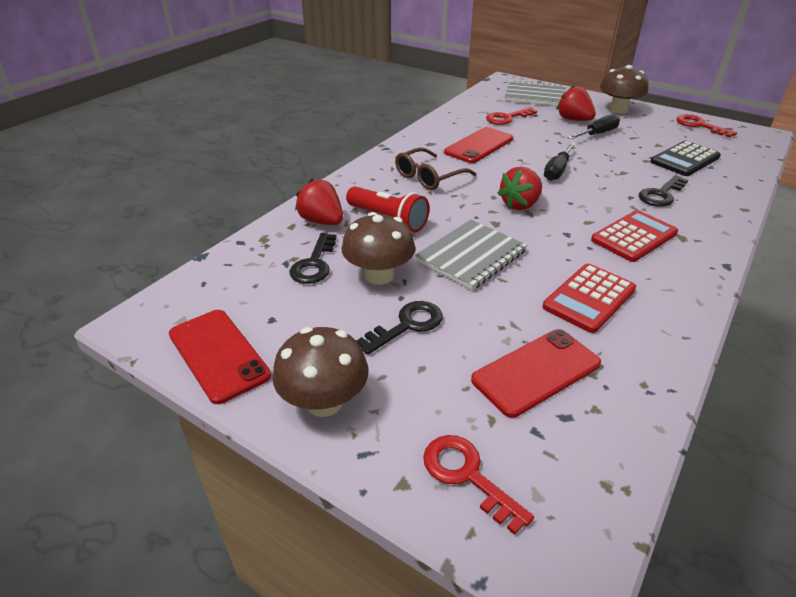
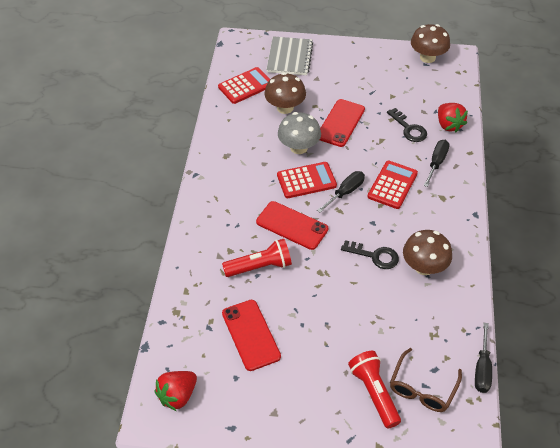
black calculator: [650,141,721,176] = 1 -> none = 0
black key: [289,233,337,284] [356,301,443,355] [639,175,688,207] = 3 -> [341,240,399,269] [387,108,427,142] = 2
black screwdriver: [544,143,576,181] [567,114,620,139] = 2 -> [317,171,365,213] [424,140,450,187] [475,323,492,393] = 3
grey mushroom: none = 0 -> [278,112,321,154] = 1
grey notebook: [415,220,527,290] [505,80,566,106] = 2 -> [266,36,313,75] = 1
red calculator: [542,264,636,333] [591,210,678,262] = 2 -> [218,67,270,104] [277,162,337,198] [368,161,418,209] = 3
red flashlight: [346,186,429,232] = 1 -> [222,239,292,277] [348,351,401,429] = 2
red key: [423,435,534,535] [486,107,537,125] [676,114,737,138] = 3 -> none = 0
red strawberry: [295,179,343,225] [497,167,542,210] [556,85,596,121] = 3 -> [155,371,197,411] [438,103,468,132] = 2

